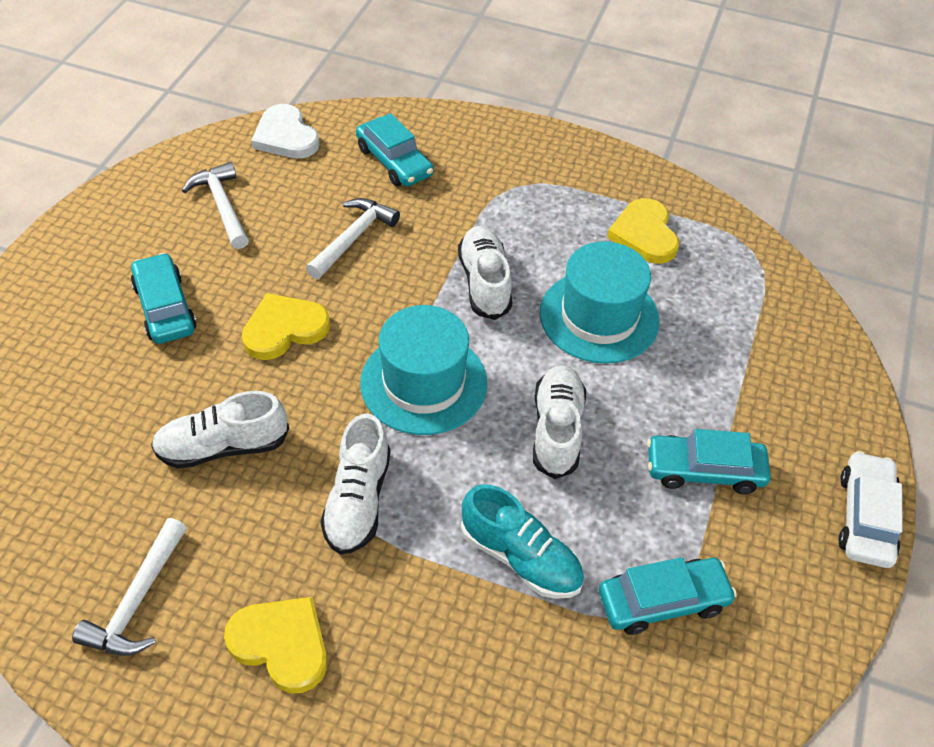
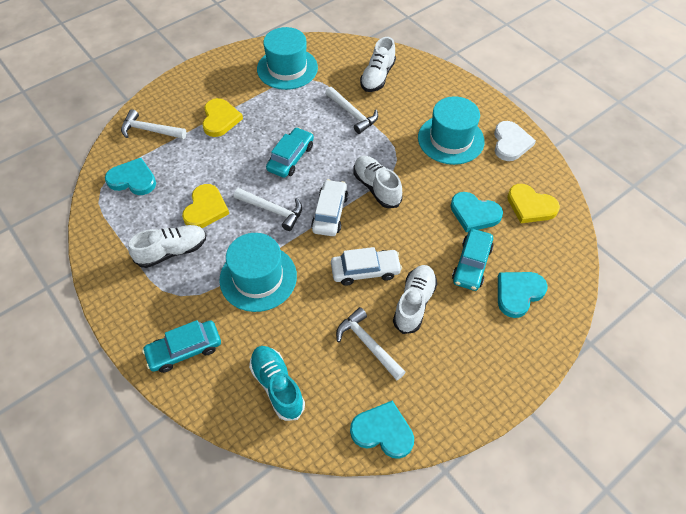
turquoise car: [131,253,197,344] [356,113,434,187] [599,557,737,635] [647,429,771,494] = 4 -> [142,320,221,373] [266,127,314,178] [452,229,494,291] = 3
turquoise hat: [360,305,487,435] [540,241,660,364] = 2 -> [219,233,297,312] [257,27,318,90] [418,96,485,165] = 3
turquoise heart: none = 0 -> [105,158,156,195] [350,401,414,459] [451,192,503,232] [498,272,548,318] = 4
white car: [838,451,903,568] = 1 -> [311,179,348,236] [331,247,402,286] = 2
white hammer: [72,518,187,656] [182,162,249,249] [306,198,400,279] = 3 -> [121,109,186,139] [234,188,302,231] [325,87,378,134] [336,307,406,380] = 4

